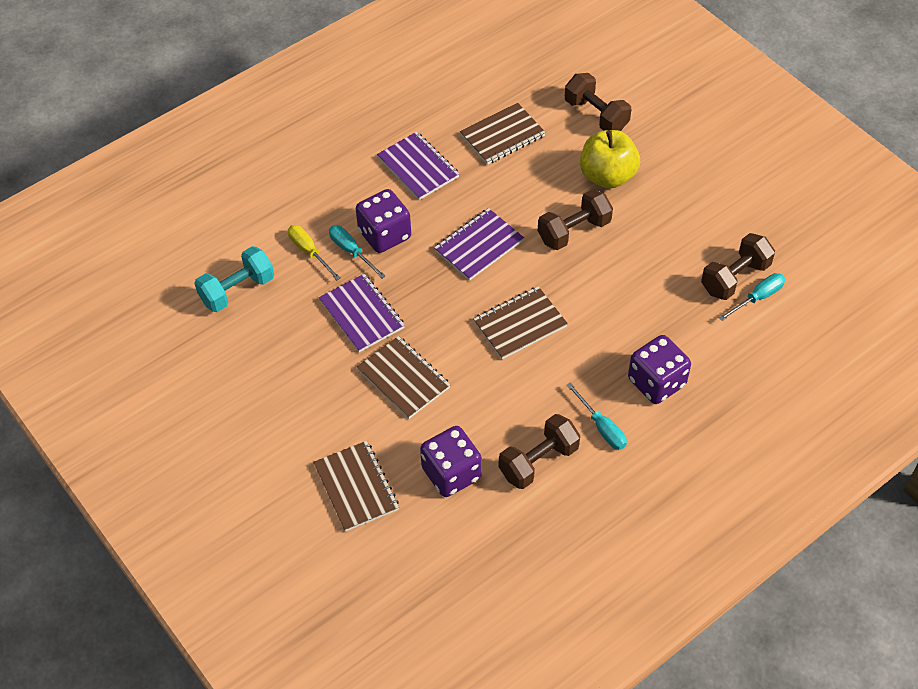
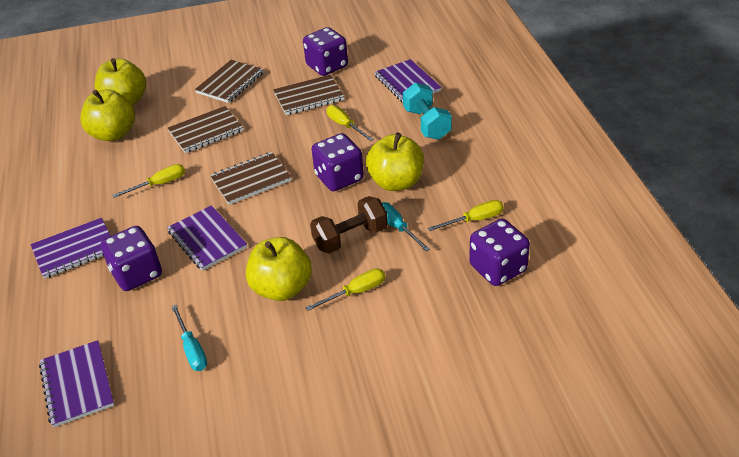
brown dumbbell: [499,414,580,489] [538,189,613,250] [565,73,631,131] [701,233,775,300] = 4 -> [310,196,388,254] = 1
purple dice: [356,189,411,253] [420,426,482,497] [628,335,691,404] = 3 -> [101,226,162,291] [303,27,348,76] [311,133,364,191] [469,219,530,286] = 4
purple notebook: [319,274,405,352] [377,132,459,200] [434,208,524,281] = 3 -> [31,218,110,279] [39,340,114,427] [167,205,247,271] [374,59,442,103] = 4
turquoise screwdriver: [329,225,386,279] [566,382,627,450] [719,273,785,321] = 3 -> [171,305,207,371] [382,202,430,251] = 2
yellow apple: [580,130,640,189] = 1 -> [80,90,135,141] [95,58,146,105] [246,237,312,301] [366,133,424,191] = 4
yellow screwdriver: [288,225,341,280] = 1 -> [112,164,185,198] [305,268,385,311] [326,105,374,141] [428,200,504,231] = 4

